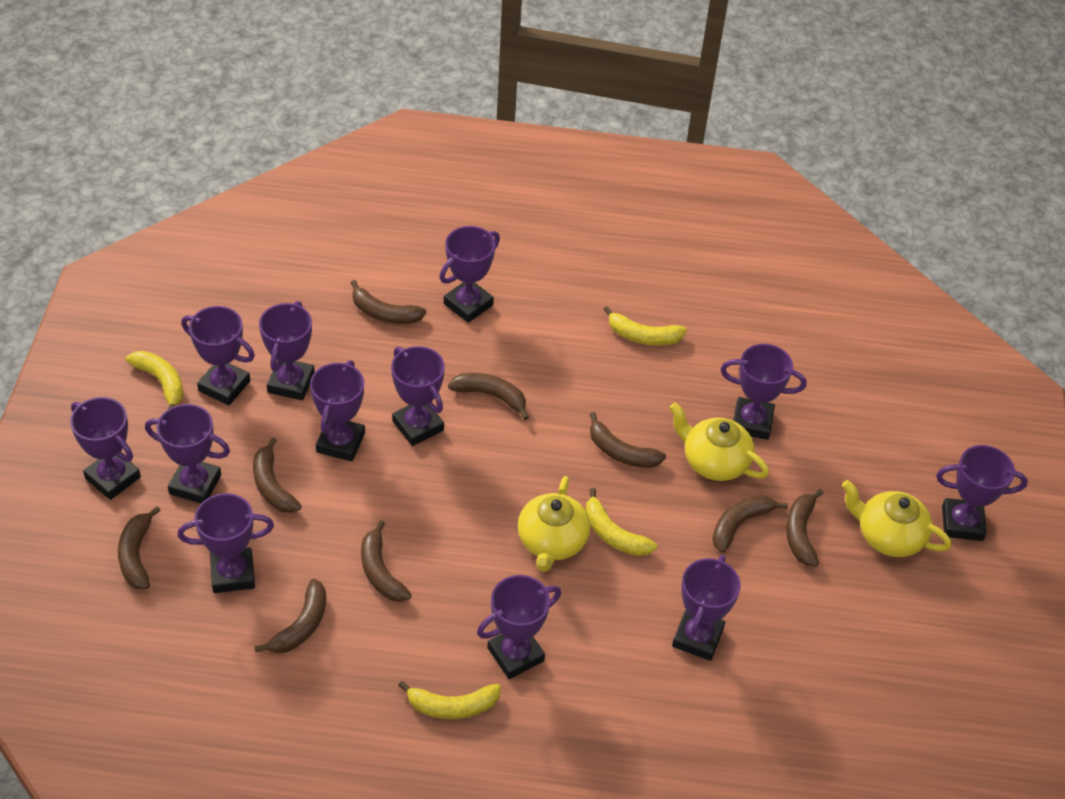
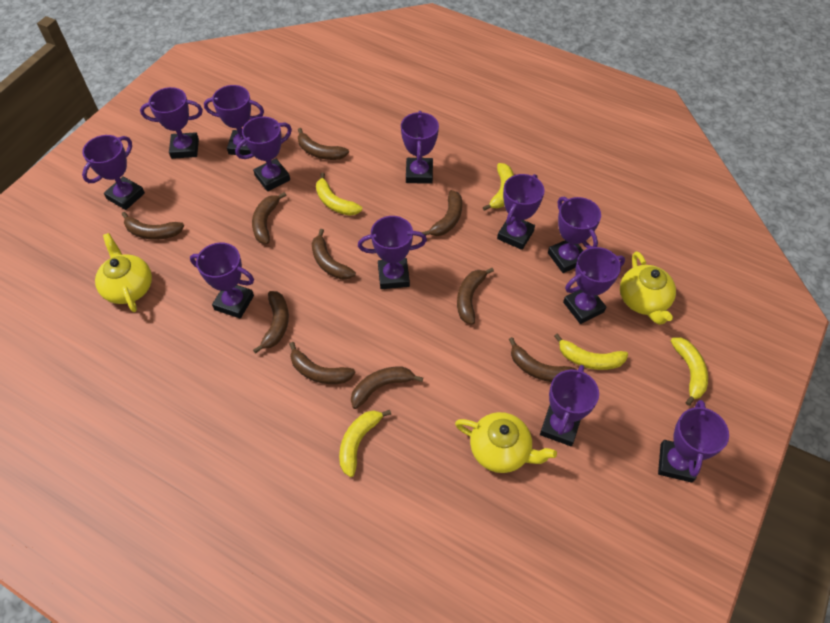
brown banana: [118,506,161,589] [253,437,302,513] [254,579,326,653] [351,280,427,324] [361,520,412,602] [448,373,529,420] [589,412,666,468] [712,495,788,553] [786,489,824,567] = 9 -> [122,212,184,240] [252,192,286,244] [253,291,289,353] [289,342,355,384] [298,128,349,160] [312,229,356,280] [351,367,423,409] [421,190,462,236] [457,268,494,325] [509,337,577,382] = 10
yellow banana: [125,351,184,409] [398,681,501,719] [586,488,657,556] [603,306,687,346] = 4 -> [316,173,362,216] [339,410,391,477] [483,163,514,211] [554,333,628,370] [671,337,708,406] = 5

